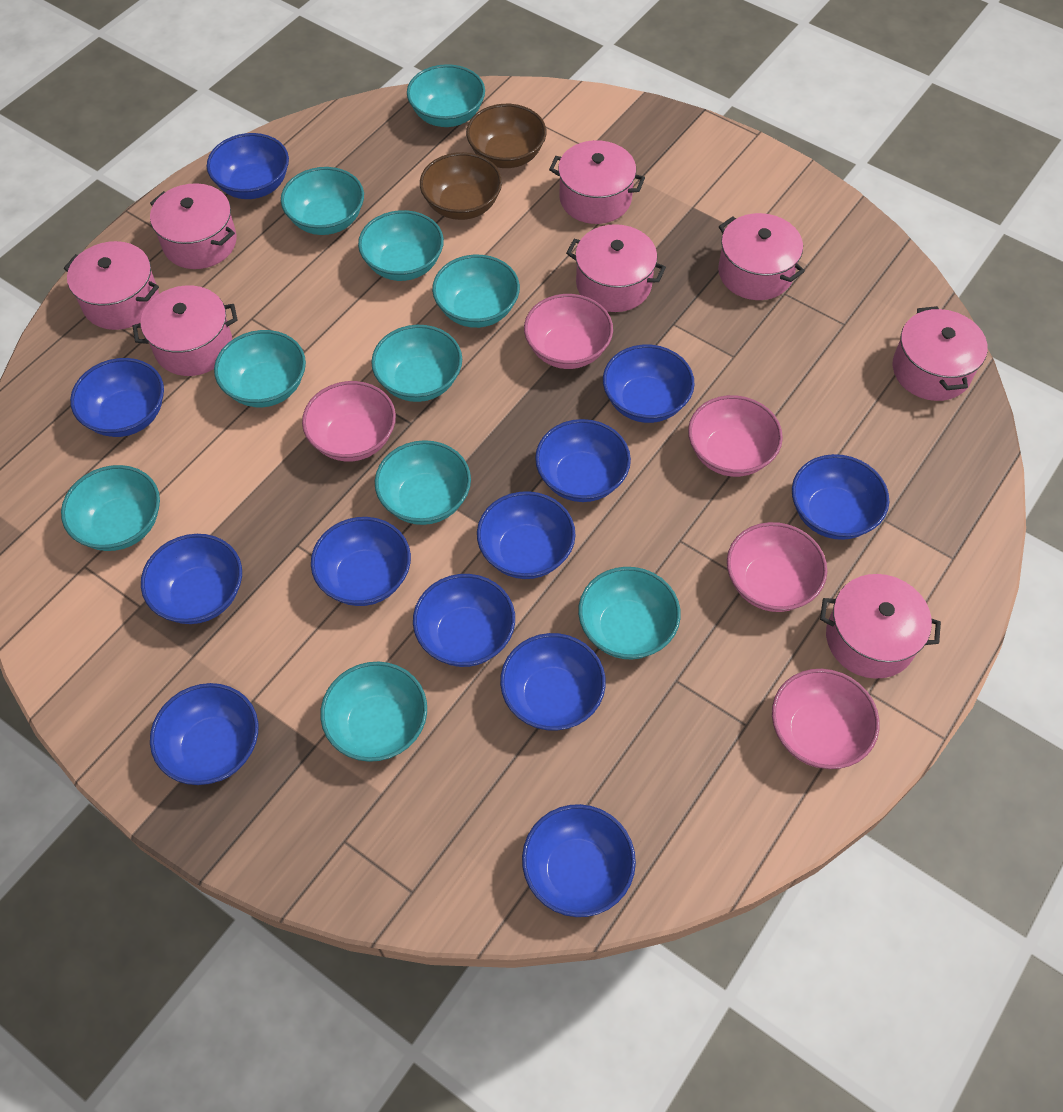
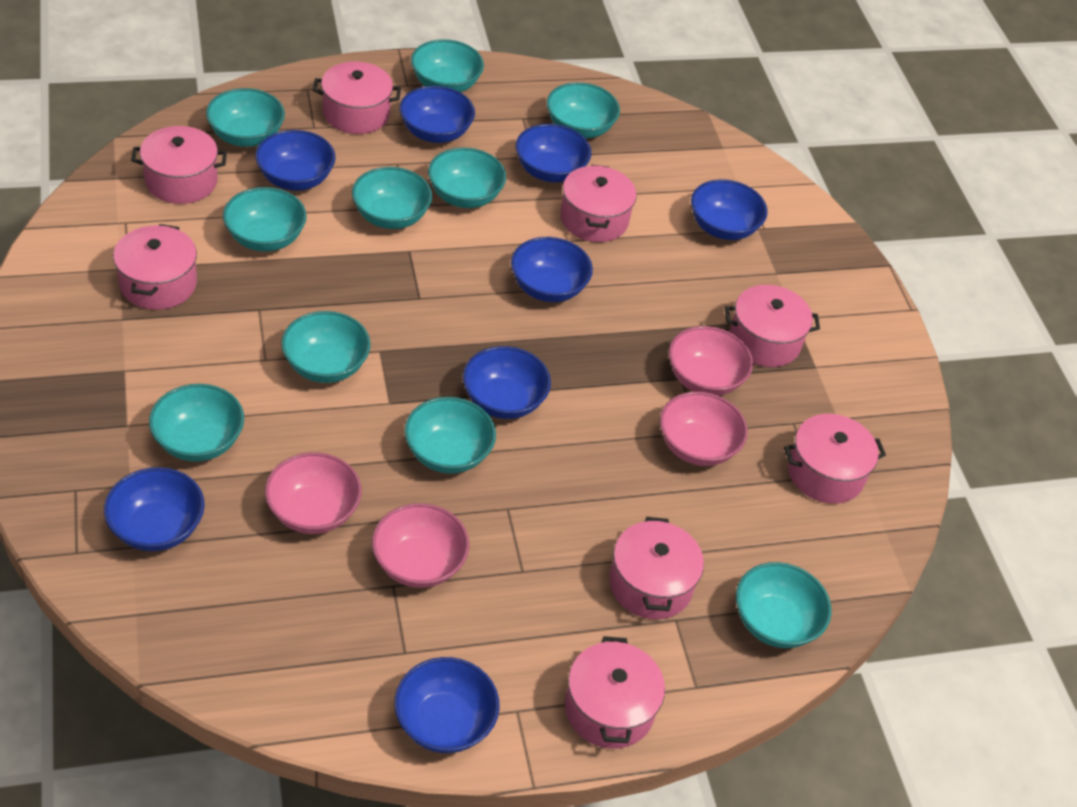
blue bowl: [70,358,164,437] [141,534,242,624] [150,683,258,785] [207,133,289,199] [311,517,411,606] [413,574,515,667] [477,491,576,579] [500,633,606,731] [522,804,636,917] [535,419,631,502] [603,345,695,423] [792,454,889,540] = 12 -> [104,467,205,551] [255,130,335,191] [394,657,500,753] [399,86,475,143] [463,346,551,419] [511,237,593,302] [516,124,591,182] [691,179,768,240] = 8
brown bowl: [420,152,502,220] [466,104,547,168] = 2 -> none = 0
pink bowl: [302,381,396,462] [524,294,613,369] [688,395,783,477] [727,522,827,612] [772,669,879,769] = 5 -> [265,452,362,534] [372,503,469,588] [660,391,748,466] [669,326,753,396] = 4

